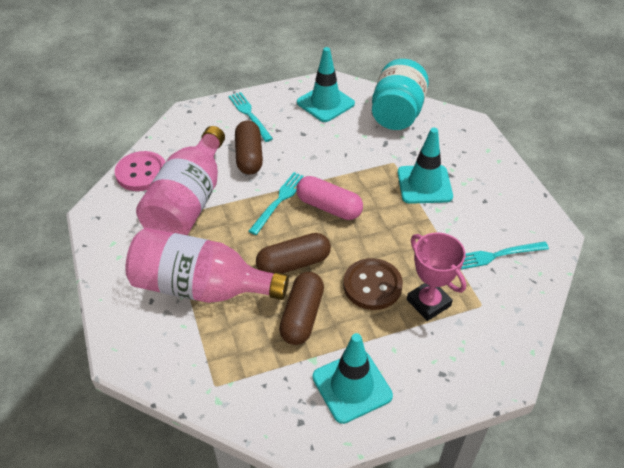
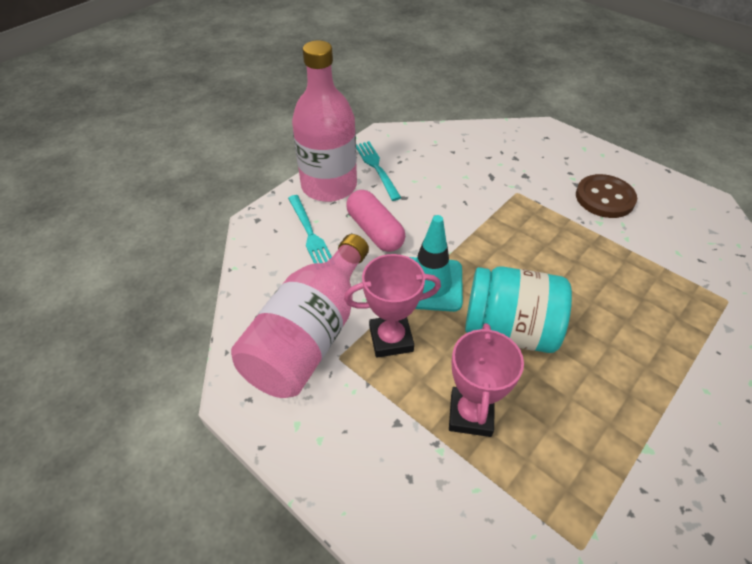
brown capsule: [235,121,263,175] [256,233,331,273] [279,272,324,345] = 3 -> none = 0
pink button: [115,151,166,191] = 1 -> none = 0
pink trophy: [407,232,466,321] = 1 -> [344,254,441,358] [449,323,524,437] = 2
turquoise fork: [228,92,273,142] [249,172,303,235] [461,241,549,270] = 3 -> [288,195,332,264] [356,141,401,201] = 2
turquoise traffic cone: [297,47,355,122] [313,333,393,424] [398,128,453,204] = 3 -> [409,215,463,312] = 1

